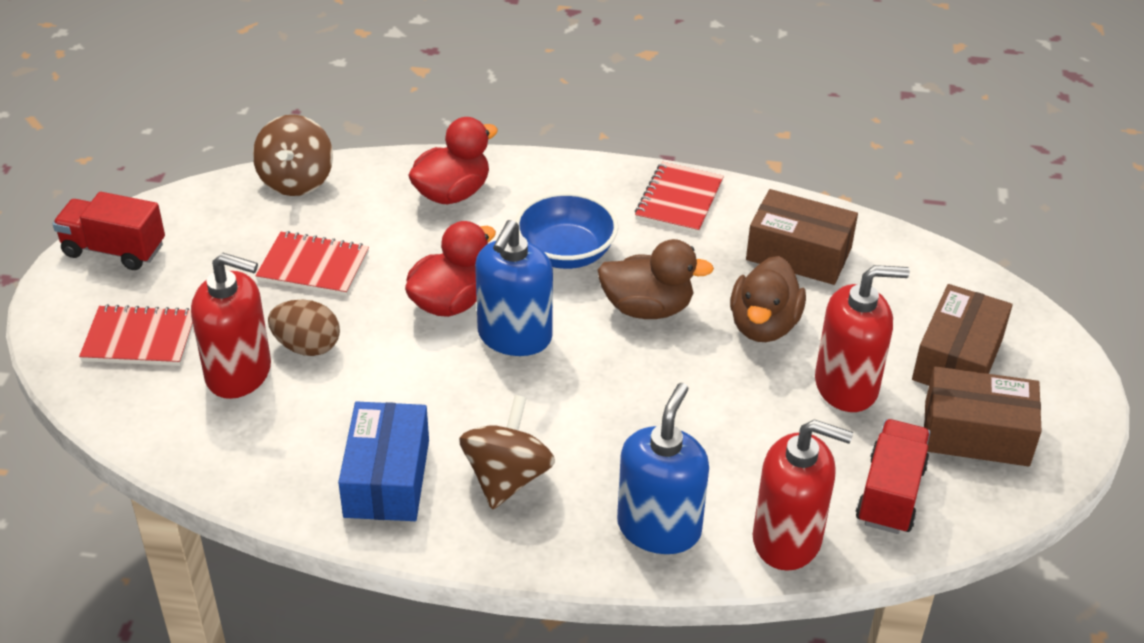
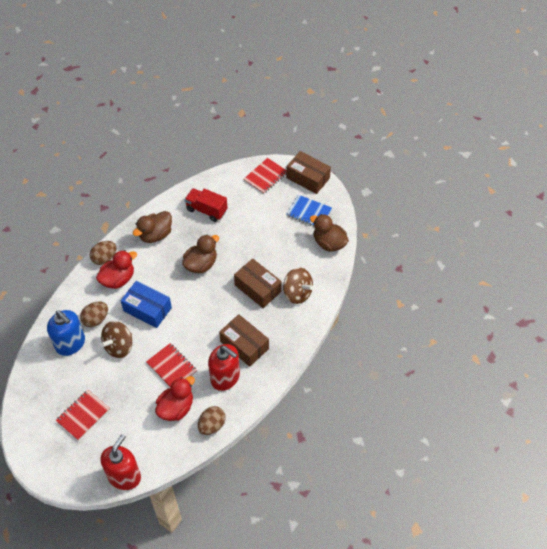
blue bowl: [515,192,618,269] = 1 -> none = 0
blue notebook: none = 0 -> [286,195,332,227] = 1
blue soap dispenser: [475,220,553,356] [617,383,709,554] = 2 -> [47,310,85,356] = 1
brown duck: [598,239,714,319] [730,256,806,342] = 2 -> [133,211,172,243] [182,235,219,273] [310,214,349,252] = 3
brown egg: [268,300,340,356] = 1 -> [80,301,108,327] [90,241,117,265] [198,406,226,435] = 3
red soap dispenser: [191,253,271,399] [753,419,853,571] [815,265,910,412] = 3 -> [100,434,141,490] [208,344,240,391] = 2
red truck: [53,192,165,270] [855,419,930,534] = 2 -> [184,188,227,222] = 1

